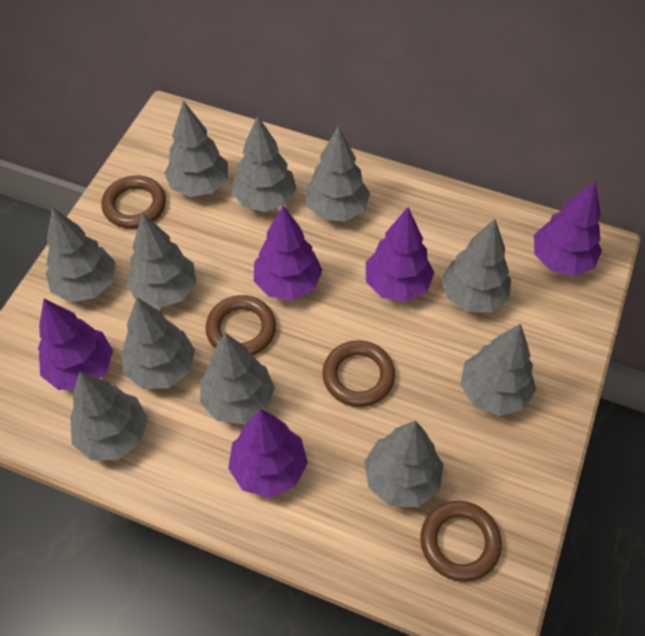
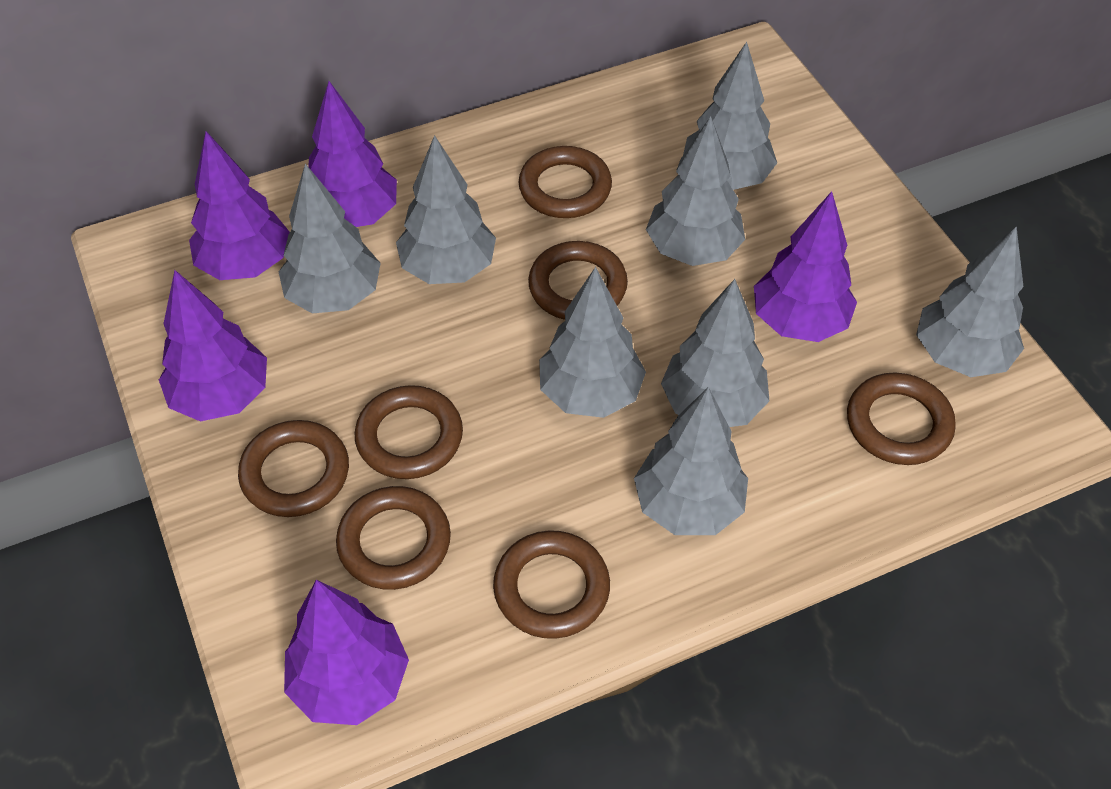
brown ring: [101,175,166,229] [206,295,276,356] [322,340,395,407] [420,501,502,582] = 4 -> [238,420,349,517] [336,486,451,590] [355,385,463,479] [493,530,610,639] [518,146,612,218] [528,241,628,320] [847,373,956,465] = 7
grey tree: [45,207,116,302] [70,372,148,460] [121,297,195,389] [126,213,196,308] [164,101,228,197] [200,333,275,424] [231,115,297,212] [305,126,370,221] [364,421,444,507] [441,219,511,312] [460,324,536,416] = 11 -> [279,164,381,313] [396,135,496,284] [539,267,646,418] [634,387,748,535] [646,116,745,266] [661,279,769,427] [683,42,777,190] [916,226,1024,377] = 8

